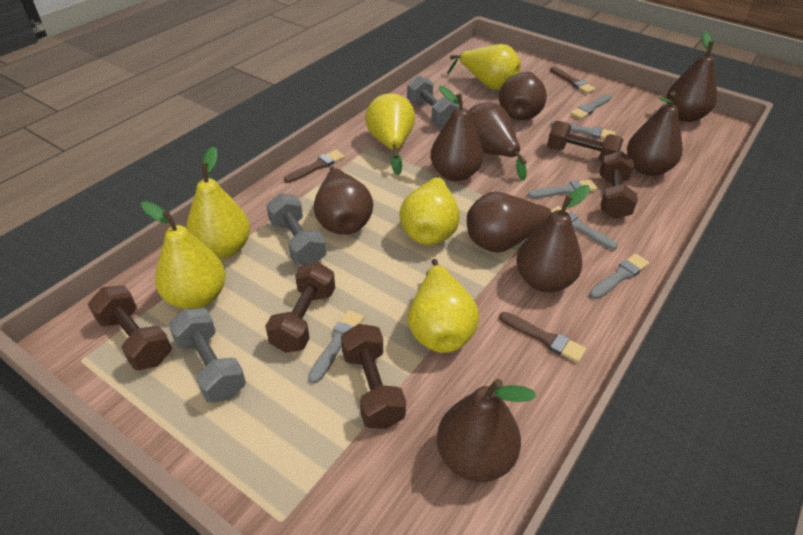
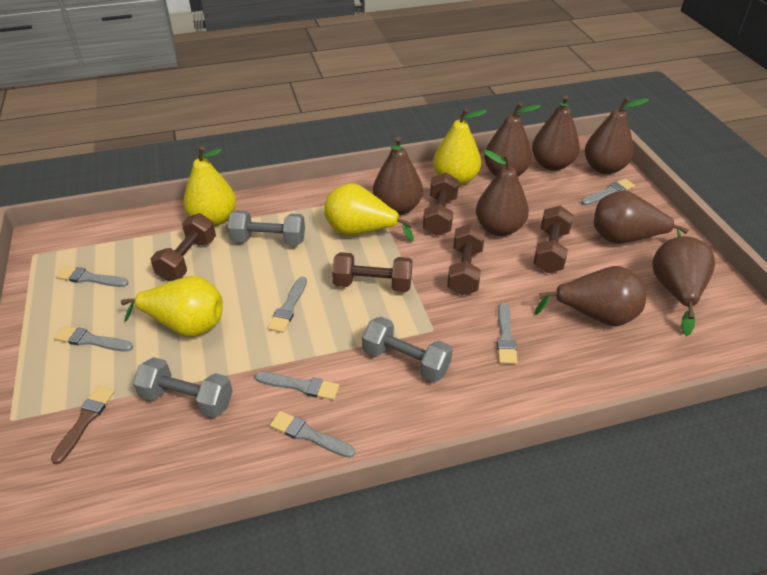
brown brush: [284,150,345,183] [499,312,587,363] [550,67,596,94] = 3 -> [51,386,115,464] = 1
brown pear: [314,166,373,235] [430,86,484,181] [437,379,536,482] [467,192,552,253] [469,102,527,180] [499,72,547,120] [516,185,590,292] [627,91,683,176] [666,31,717,122] = 9 -> [373,137,423,215] [476,150,529,236] [484,103,541,176] [532,95,580,171] [534,266,646,326] [585,97,649,174] [594,190,689,244] [652,236,715,336] = 8
grey brush: [308,310,365,384] [528,179,598,198] [551,121,615,139] [551,206,618,250] [570,94,612,119] [589,253,649,299] = 6 -> [54,326,133,352] [55,266,129,287] [255,372,339,400] [268,277,307,333] [270,411,355,458] [497,303,517,364] [581,179,635,205] = 7
yellow pear: [141,201,226,309] [186,146,250,259] [365,93,415,175] [399,175,460,245] [408,259,479,353] [448,44,521,90] = 6 -> [121,276,223,337] [183,146,236,227] [324,183,413,242] [433,108,487,186] = 4

